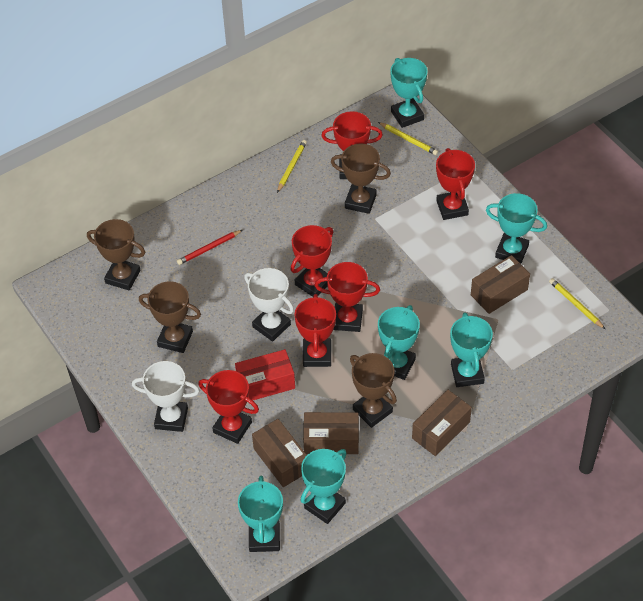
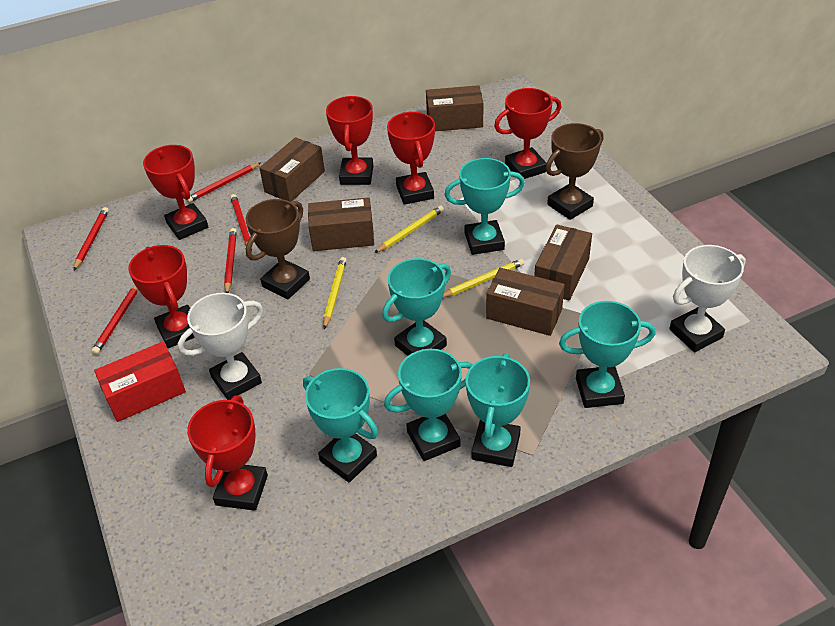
brown box: [252,419,307,487] [303,412,359,454] [412,390,472,456] [471,255,530,314] = 4 -> [259,137,325,202] [308,197,374,251] [426,85,483,131] [486,268,565,336] [534,224,592,301] = 5
brown trophy: [87,219,146,290] [139,281,201,353] [331,143,391,214] [350,353,397,428] = 4 -> [246,199,310,299] [546,123,603,220] = 2
red pencil: [177,230,242,265] = 1 -> [74,207,109,270] [91,286,138,355] [187,163,261,203] [224,228,237,293] [230,194,252,252] = 5

